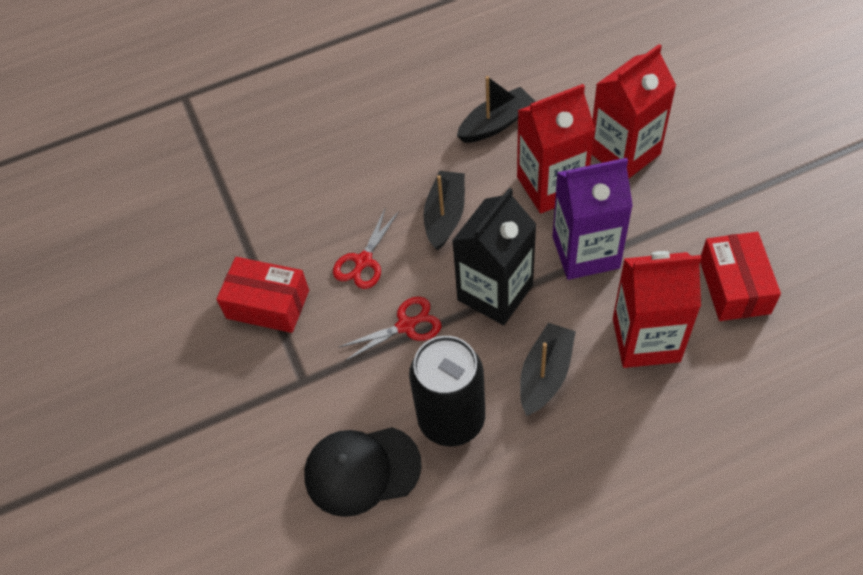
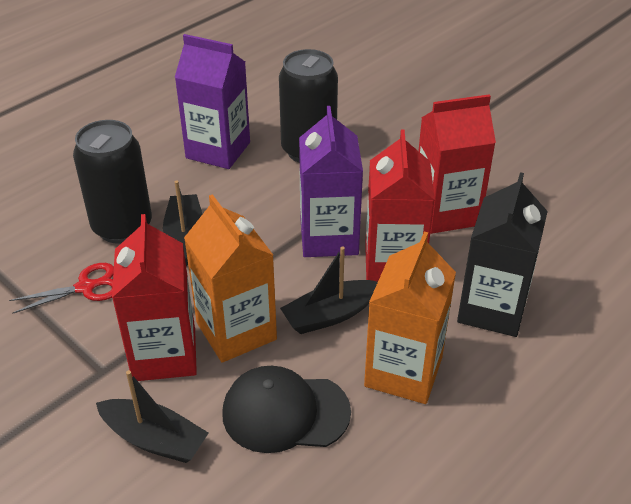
black can: [409,336,485,447] = 1 -> [73,120,152,244] [279,49,338,163] = 2
orange carton: none = 0 -> [184,194,277,363] [364,232,456,404] = 2
purple carton: [552,158,633,280] = 1 -> [175,34,250,169] [299,106,363,257] = 2
red box: [216,257,309,333] [700,232,781,321] = 2 -> none = 0
red scissors: [333,207,399,289] [338,297,441,361] = 2 -> [9,263,114,314] = 1

